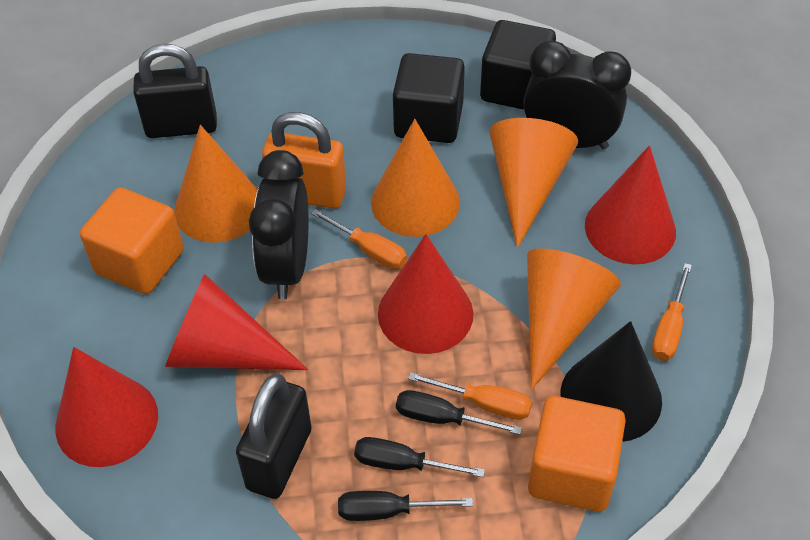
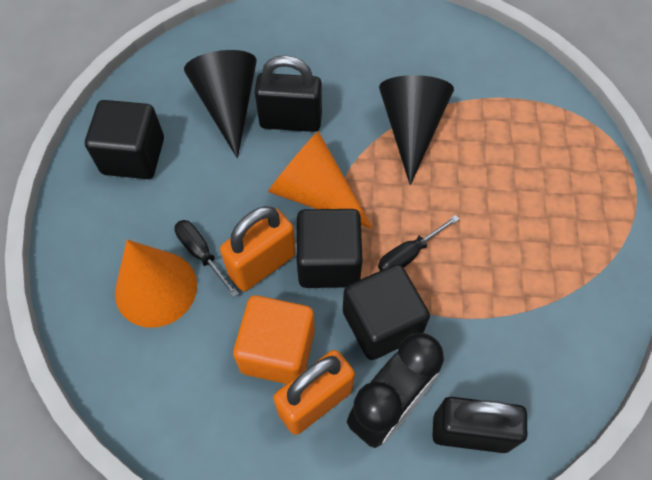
black clock: [249,150,309,299] [524,40,631,150] = 2 -> [347,333,444,448] = 1
black cone: [560,321,662,442] = 1 -> [184,50,257,158] [379,75,454,185] = 2
black cube: [393,53,465,143] [480,20,556,110] = 2 -> [85,100,164,179] [297,209,363,288] [343,264,430,360] = 3
black screwdriver: [338,491,473,521] [354,437,485,477] [396,390,522,435] = 3 -> [174,220,239,297] [378,215,460,271] = 2
orange cone: [174,125,258,243] [371,119,460,237] [490,118,578,248] [527,248,621,390] = 4 -> [115,240,197,328] [268,131,373,229] = 2
orange cube: [80,188,184,294] [528,396,626,512] = 2 -> [233,295,315,384] = 1
orange padlock: [262,112,346,209] = 1 -> [220,206,296,291] [273,350,355,435] = 2
orange screwdriver: [311,209,407,269] [408,372,532,420] [652,263,692,361] = 3 -> none = 0
red cone: [55,347,158,467] [165,274,308,370] [378,234,473,354] [585,145,676,265] = 4 -> none = 0

